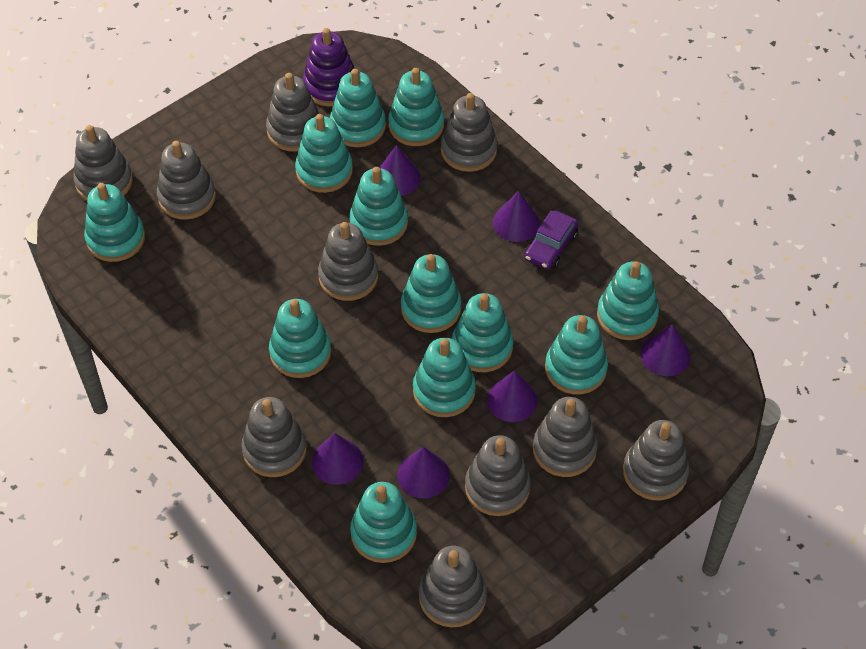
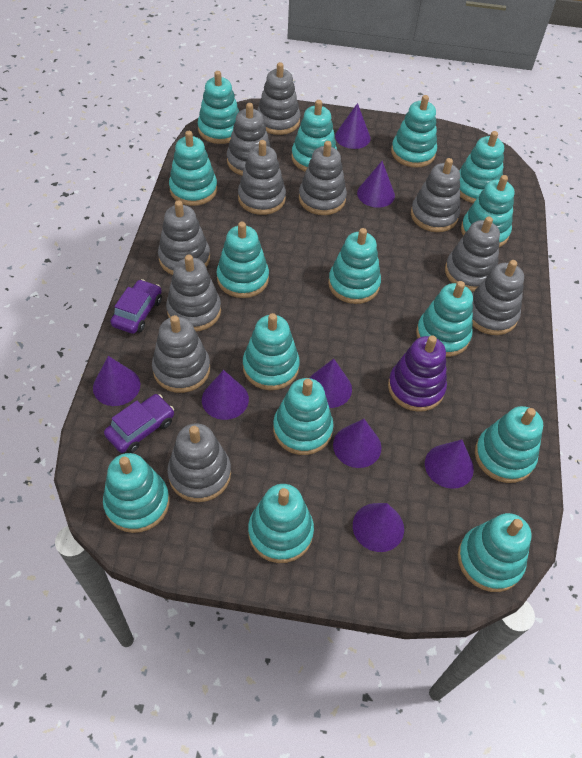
grey stacking toy: [73,125,133,200] [157,141,216,220] [242,397,307,477] [266,73,320,152] [318,222,378,301] [419,546,487,628] [441,93,497,172] [465,435,530,516] [533,397,598,477] [623,420,689,500] = 10 -> [152,315,210,393] [158,200,210,275] [166,255,221,331] [167,423,231,502] [227,103,271,175] [238,140,286,215] [257,62,300,135] [299,141,347,215] [411,158,460,232] [445,216,500,292] [472,260,524,335] = 11
purple car: [524,210,578,270] = 1 -> [104,394,174,453] [111,279,162,334] = 2
purple cone: [312,433,364,485] [379,145,421,196] [397,447,450,498] [487,370,538,422] [493,190,540,242] [641,324,691,376] = 6 -> [93,356,140,406] [202,370,249,420] [310,359,352,408] [333,419,381,468] [335,103,371,149] [353,503,404,552] [357,161,395,208] [425,440,474,489] = 8
turquoise stacking toy: [84,183,145,262] [269,299,331,378] [295,114,353,193] [330,69,386,147] [350,167,408,246] [350,482,417,563] [388,68,444,146] [401,254,461,333] [413,338,476,417] [452,293,513,372] [545,315,608,394] [597,261,659,340] = 12 -> [103,453,169,533] [169,131,217,206] [198,71,239,144] [217,222,269,298] [243,313,300,390] [248,484,314,563] [273,378,334,455] [291,100,337,172] [328,228,381,304] [391,95,437,168] [416,281,473,357] [458,513,531,592] [459,131,504,203] [461,175,514,247] [475,406,543,483] = 15

